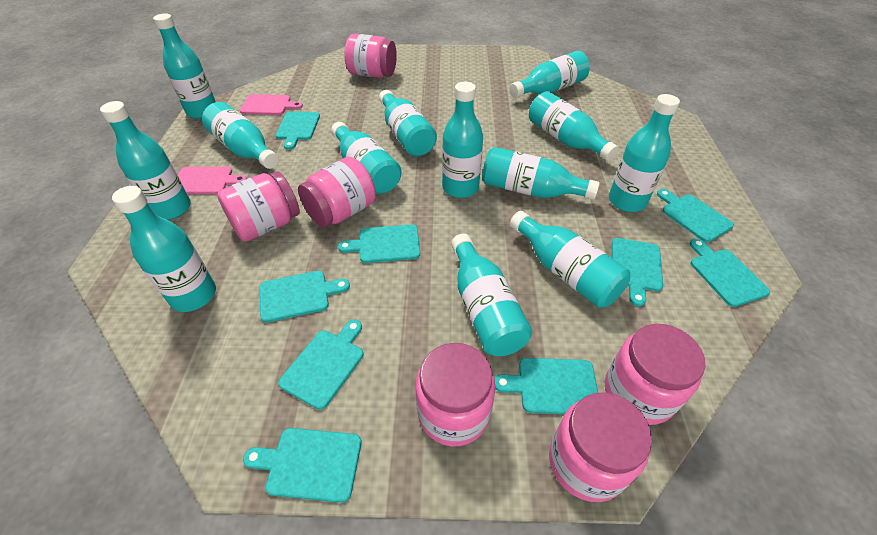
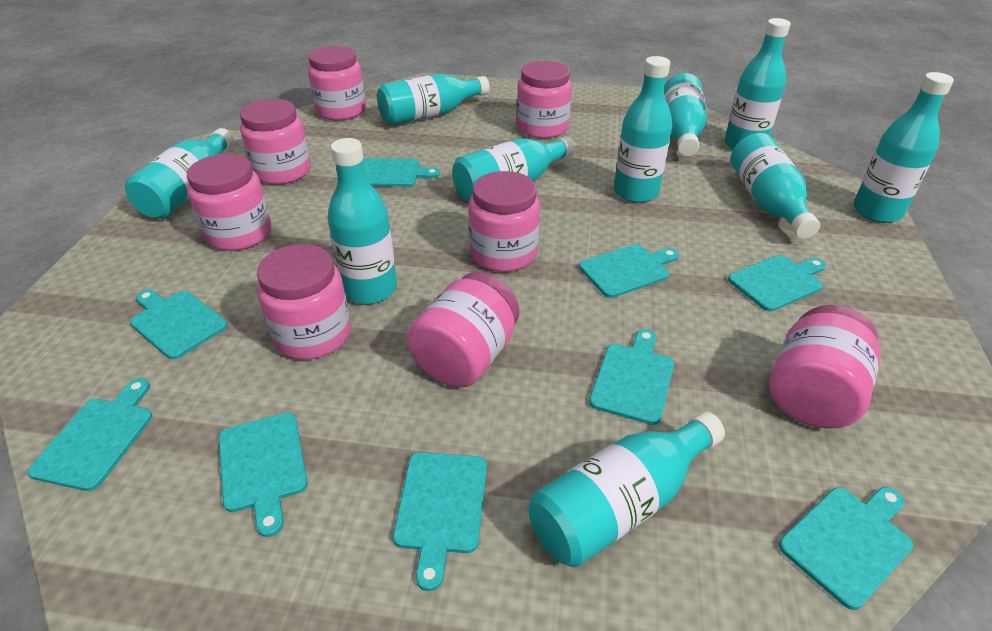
pink cutting board: [178,167,247,194] [240,94,303,115] = 2 -> none = 0
pink jar: [217,171,300,242] [298,157,376,227] [344,33,397,78] [416,343,496,447] [549,392,652,502] [605,324,705,425] = 6 -> [187,154,272,251] [240,99,311,185] [257,244,351,360] [308,46,366,121] [407,272,519,387] [469,171,540,272] [517,61,572,139] [769,305,881,429] = 8
turquoise bottle: [100,101,191,220] [112,186,216,312] [153,13,216,119] [202,102,279,169] [331,122,402,194] [379,90,437,156] [442,82,483,198] [451,234,532,356] [482,147,600,200] [509,51,590,98] [510,211,630,308] [529,91,619,161] [609,94,680,212] = 13 -> [125,128,234,219] [328,138,397,304] [377,74,490,125] [452,136,576,202] [529,412,725,567] [614,56,672,203] [664,73,707,156] [724,18,791,150] [731,133,820,239] [853,72,954,223] = 10

